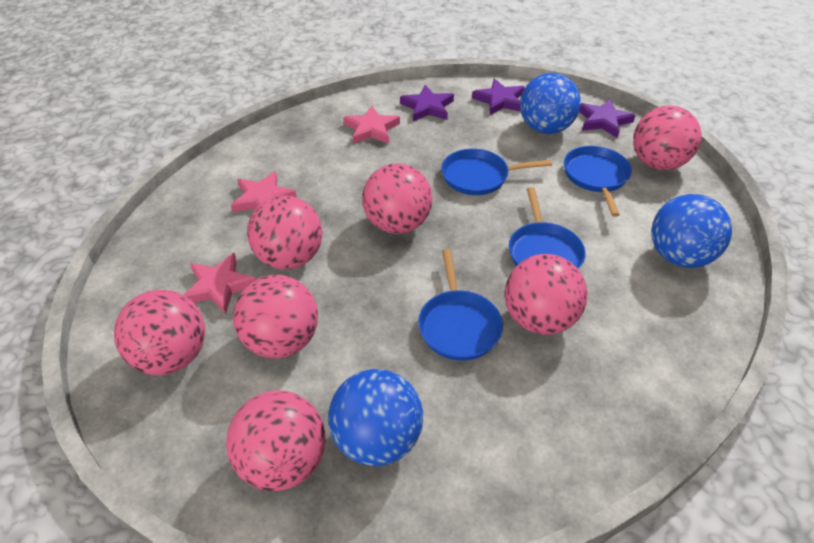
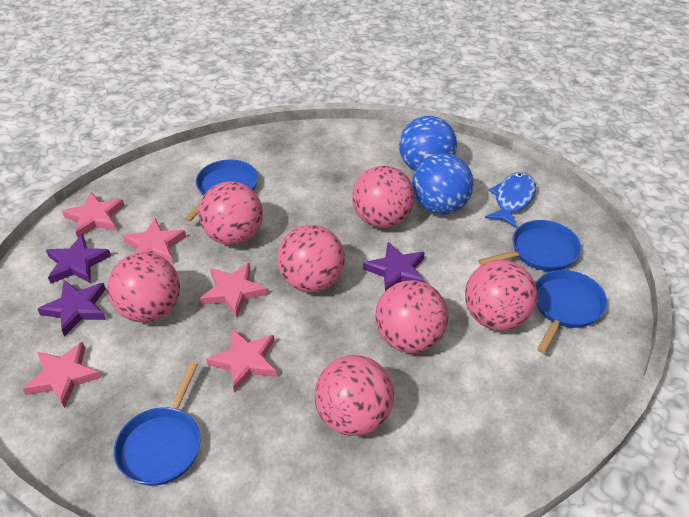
blue ball: [328,369,423,466] [520,73,581,134] [651,194,732,268] = 3 -> [399,116,457,171] [412,153,474,215] = 2
blue fish: none = 0 -> [485,172,536,228] = 1
pink star: [183,252,256,314] [231,171,297,212] [343,106,400,144] = 3 -> [22,342,101,408] [62,192,125,238] [122,218,186,263] [200,263,267,317] [206,329,277,392] = 5

